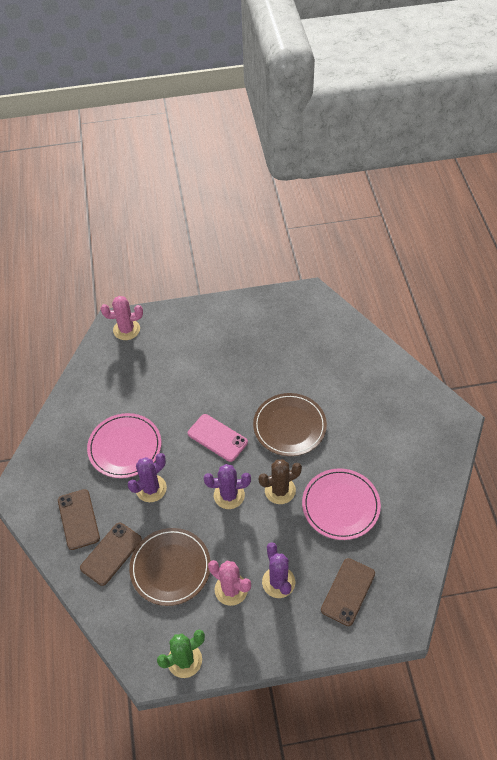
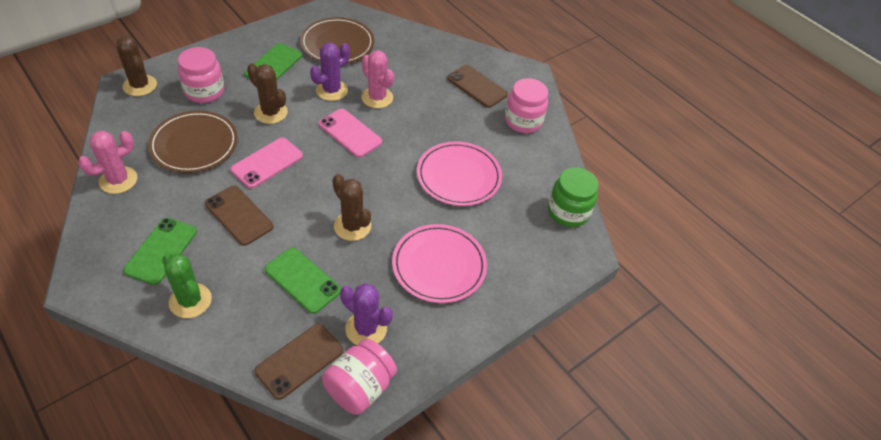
brown cactus: [259,459,302,504] = 1 -> [117,36,157,96] [247,63,288,124] [332,174,371,241] = 3
green jar: none = 0 -> [548,167,599,227] = 1
green phone: none = 0 -> [123,217,197,285] [244,43,302,80] [264,247,341,314] = 3
pink jar: none = 0 -> [178,47,224,103] [322,339,397,415] [505,78,548,133] = 3
pink phone: [188,414,248,462] = 1 -> [230,138,303,188] [319,109,382,157] = 2
purple cactus: [128,453,167,502] [204,464,251,509] [262,542,295,598] = 3 -> [310,43,350,101] [340,283,393,345] = 2

